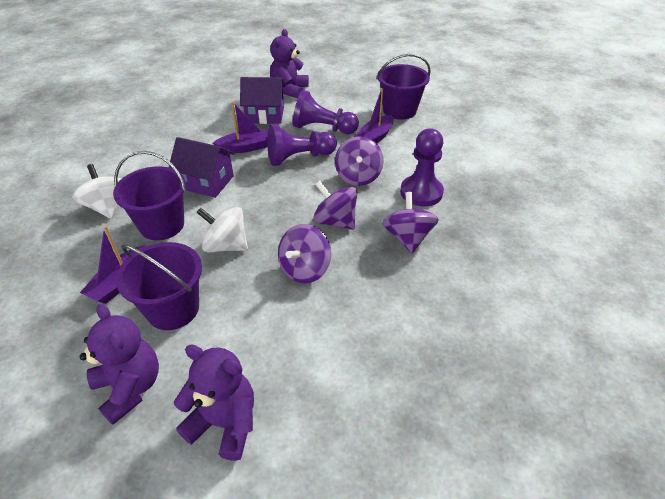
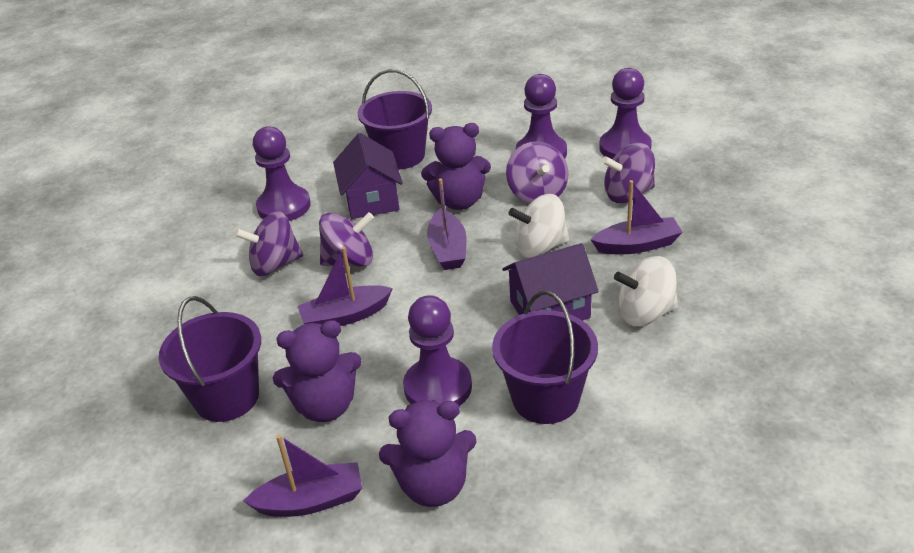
purple boat: [80,226,146,304] [213,101,268,153] [354,88,394,143] = 3 -> [243,435,362,517] [298,247,393,326] [427,178,466,270] [590,180,683,254] = 4
purple pawn: [267,124,337,166] [293,90,359,134] [400,128,444,206] = 3 -> [253,126,311,221] [403,295,472,406] [516,74,567,158] [599,68,652,159] = 4

